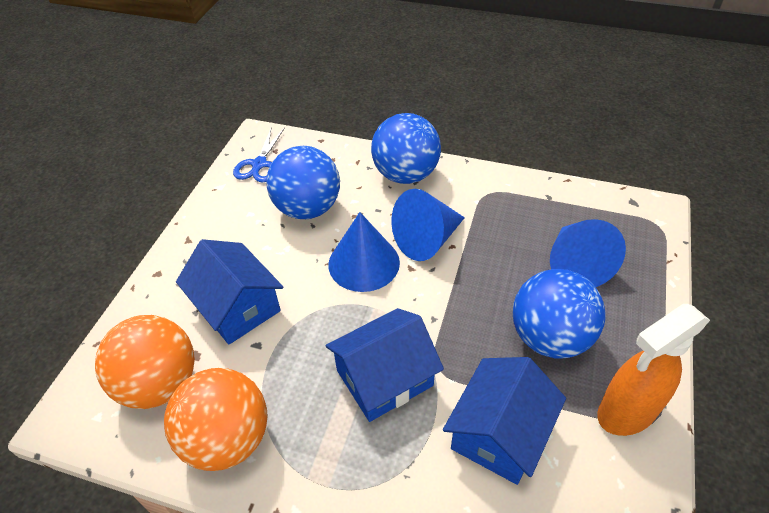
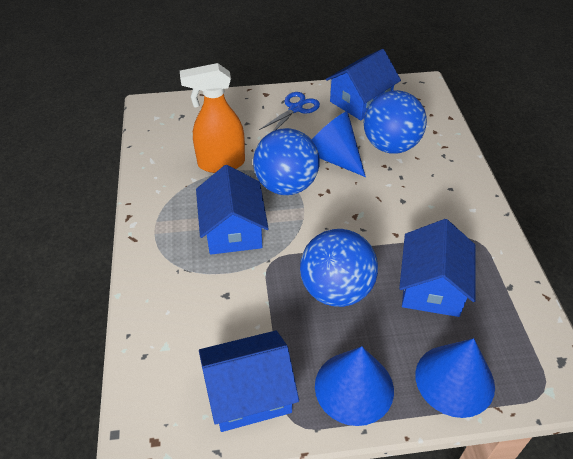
blue house: [176,239,283,344] [325,308,444,422] [443,357,566,485] = 3 -> [196,165,269,255] [199,330,299,432] [326,49,401,120] [399,219,476,317] = 4
orange ball: [95,315,195,409] [164,368,268,471] = 2 -> none = 0

